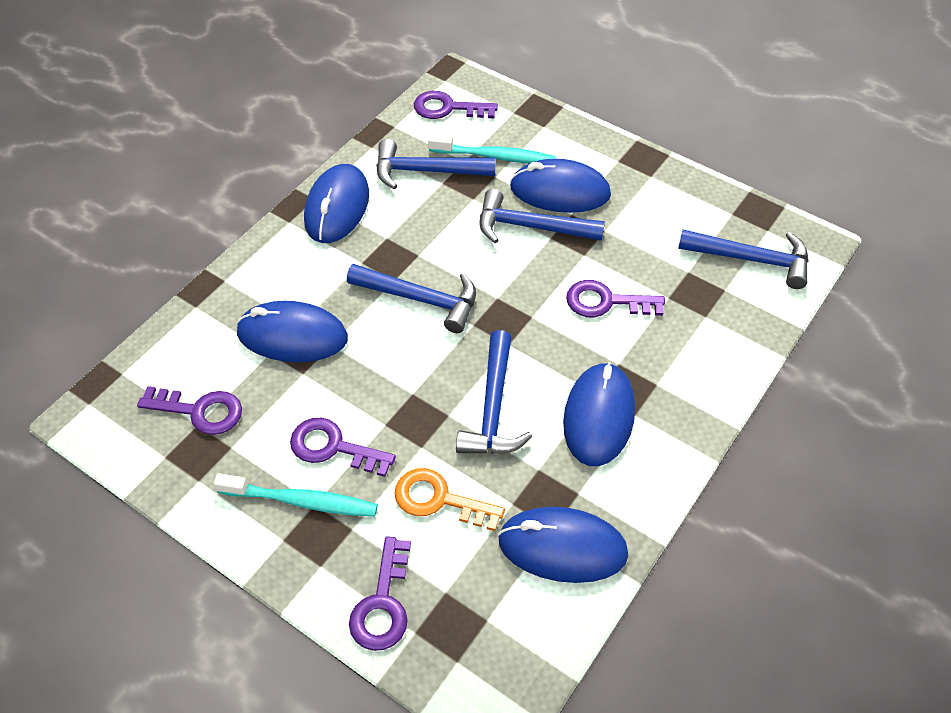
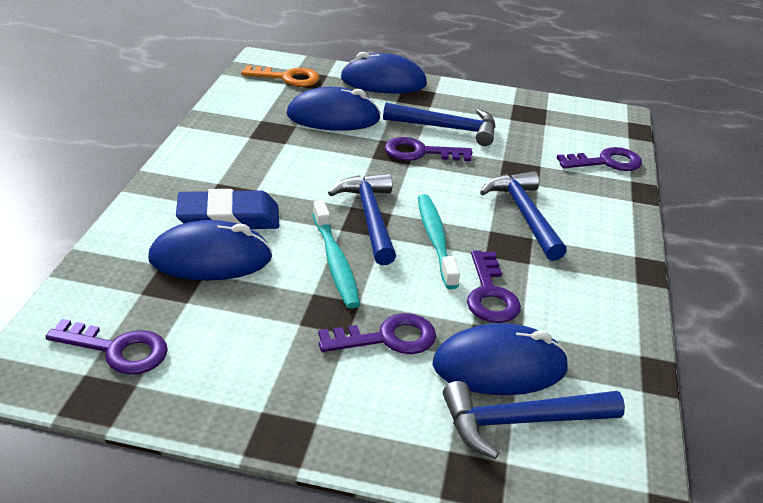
blue eraser: none = 0 -> [176,189,280,229] = 1
blue hammer: [347,264,476,333] [376,139,496,189] [456,330,532,454] [480,189,605,243] [678,230,809,289] = 5 -> [328,173,396,265] [383,103,496,146] [443,381,625,459] [480,171,567,261] = 4
blue mouse: [236,301,348,362] [304,164,369,243] [498,507,628,583] [510,159,611,213] [563,362,635,466] = 5 -> [148,220,273,281] [287,87,381,131] [341,52,427,94] [432,323,569,395] = 4

